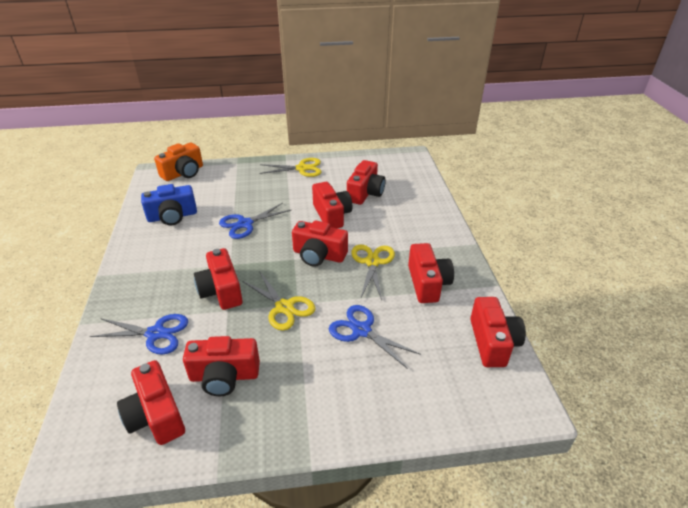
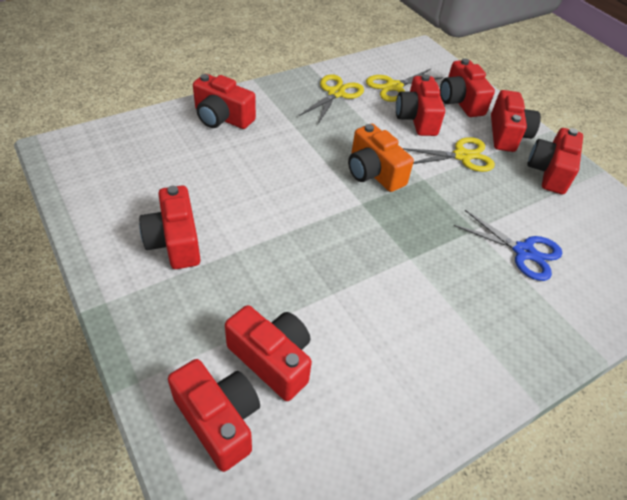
blue camera: [141,184,197,225] = 1 -> none = 0
blue scissors: [90,314,188,355] [219,203,291,239] [329,305,421,369] = 3 -> [454,210,562,281] = 1

